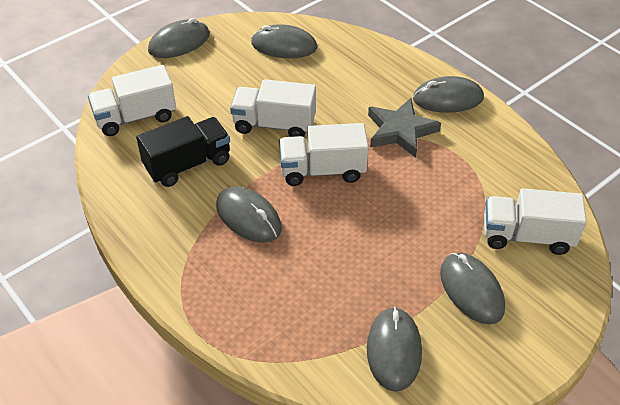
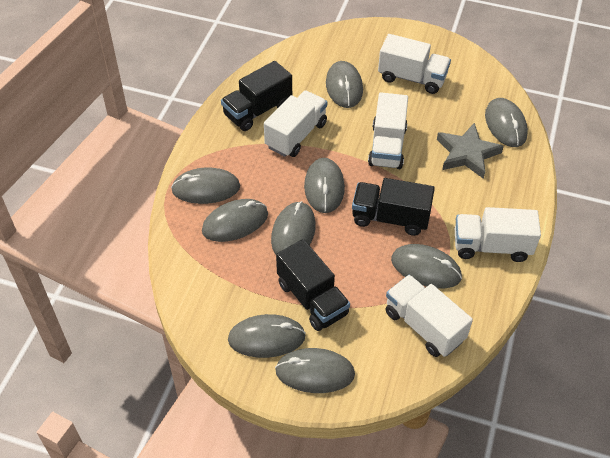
black truck: [136,116,230,187] = 1 -> [221,61,292,131] [276,239,350,331] [352,178,435,236] = 3
grey mouse: [148,18,210,58] [216,186,282,243] [251,24,317,58] [367,307,422,392] [413,76,484,113] [440,253,505,325] = 6 -> [171,168,240,204] [202,199,268,242] [228,314,306,358] [271,201,316,254] [275,348,355,393] [304,158,345,213] [326,61,363,108] [391,244,462,288] [485,98,528,147] = 9
white truck: [88,65,176,136] [230,79,316,137] [279,123,369,186] [484,189,587,255] = 4 -> [264,90,327,157] [368,92,408,169] [378,34,451,94] [385,275,473,357] [455,207,541,262] = 5

